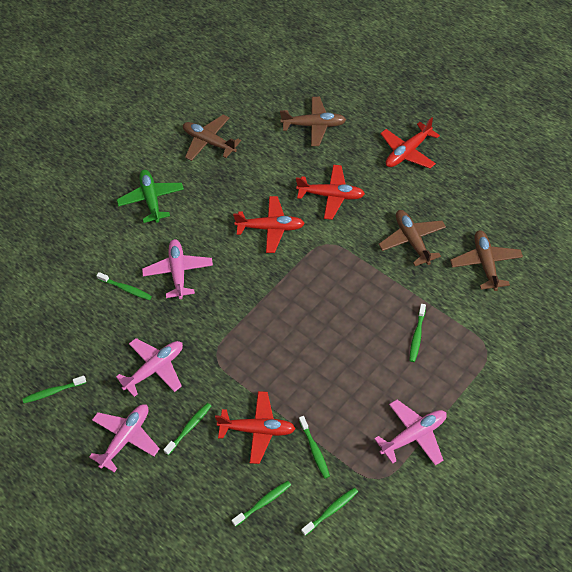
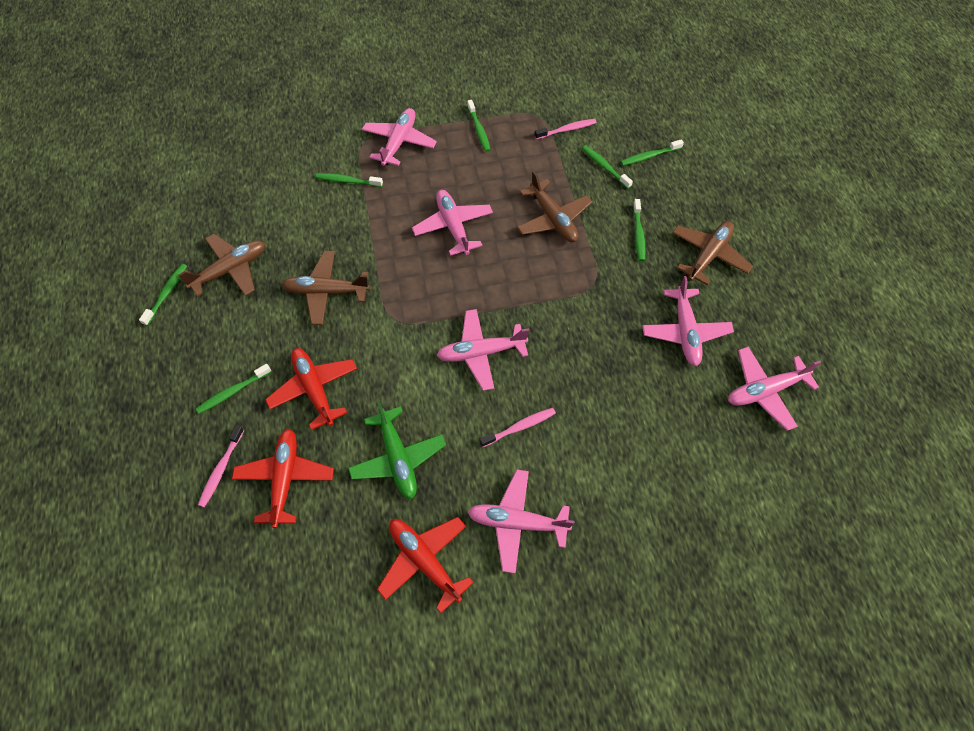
pink plane: [89,404,160,472] [116,338,183,397] [142,239,213,299] [374,400,447,466] = 4 -> [362,108,437,166] [412,190,493,256] [437,309,529,391] [468,469,574,573] [642,276,734,366] [728,347,821,431] = 6
pink toothbrush: none = 0 -> [198,425,244,507] [480,408,556,447] [535,119,597,139] = 3
red plane: [215,391,296,464] [233,196,305,253] [296,165,365,220] [380,118,440,169] = 4 -> [232,429,334,528] [265,348,357,430] [377,517,474,613] = 3

